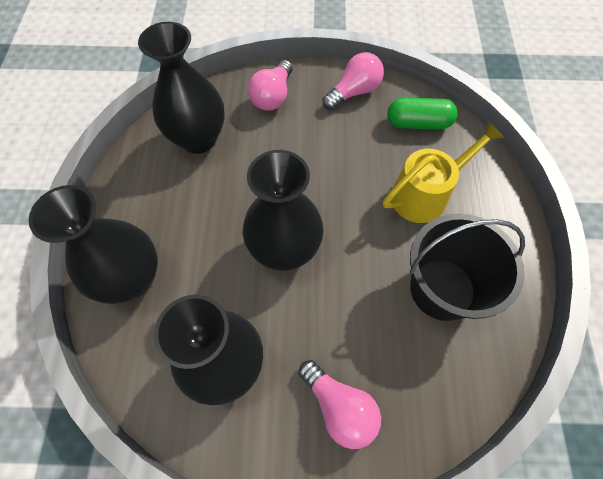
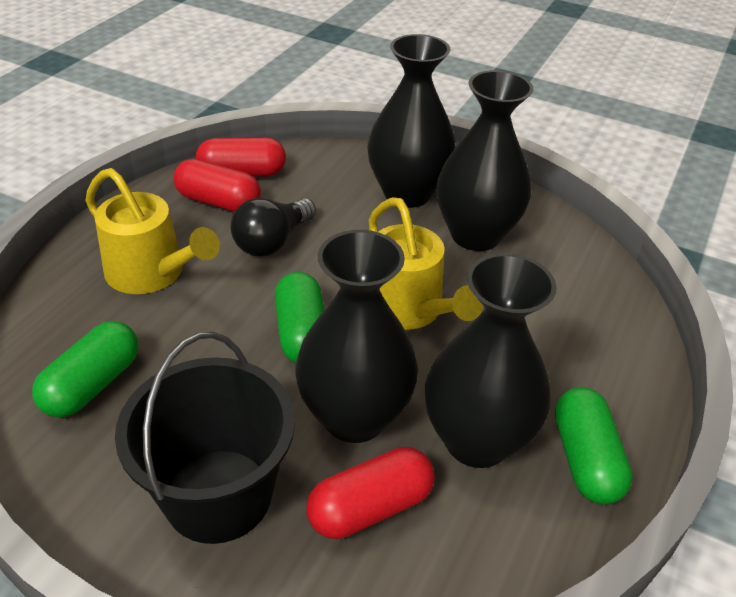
black light bulb: none = 0 -> [231,198,316,256] = 1
green capsule: [387,98,458,130] = 1 -> [32,321,139,418] [275,272,325,363] [555,387,633,505] = 3
pink light bulb: [248,60,293,111] [299,360,381,449] [323,52,384,110] = 3 -> none = 0
red capsule: none = 0 -> [173,159,261,212] [196,137,286,177] [306,447,435,539] = 3
yellow watering can: [383,121,504,223] = 1 -> [85,168,220,294] [369,197,484,330] = 2

